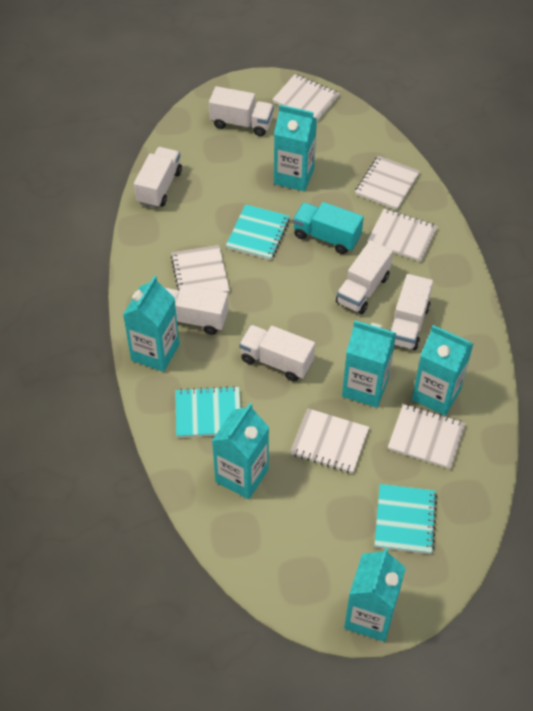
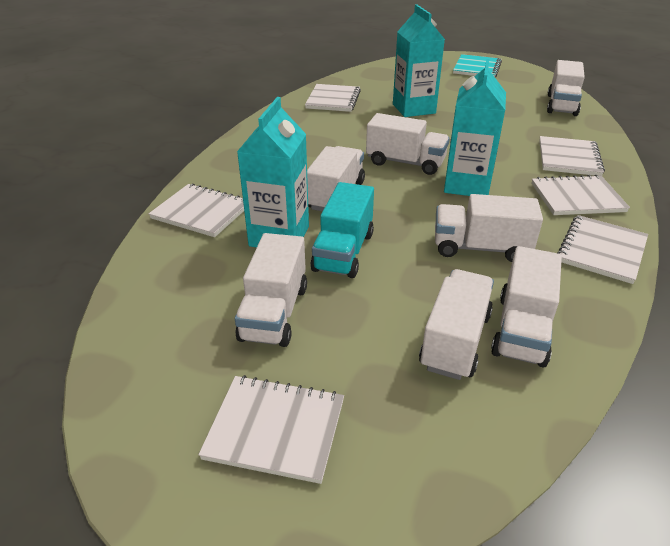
turquoise carton: [123,276,179,372] [212,403,269,499] [274,105,317,191] [342,320,396,408] [344,547,406,642] [412,325,473,416] = 6 -> [237,97,309,247] [393,4,445,117] [444,59,506,196] = 3
turquoise notebook: [175,386,241,438] [226,204,290,260] [375,484,437,554] = 3 -> [453,54,502,77] = 1
white truck: [134,147,182,208] [165,284,229,335] [209,86,274,136] [239,325,315,381] [336,240,393,314] [390,274,433,350] = 6 -> [235,233,307,347] [307,146,365,211] [366,113,450,175] [419,269,494,380] [435,194,543,262] [491,246,562,367] [547,60,585,116] = 7

